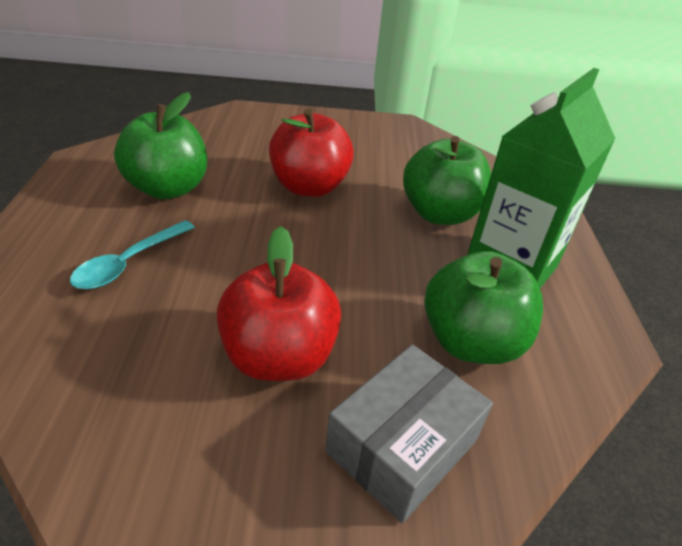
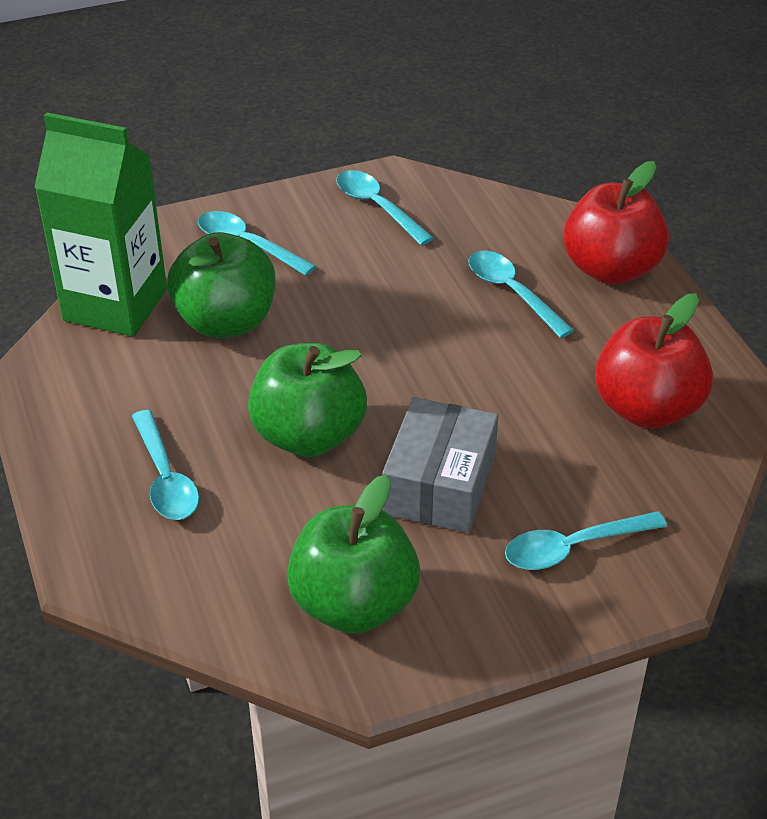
turquoise spoon: [70,220,195,289] = 1 -> [132,410,199,520] [198,211,316,276] [337,170,433,245] [468,251,574,338] [505,511,667,570] = 5

